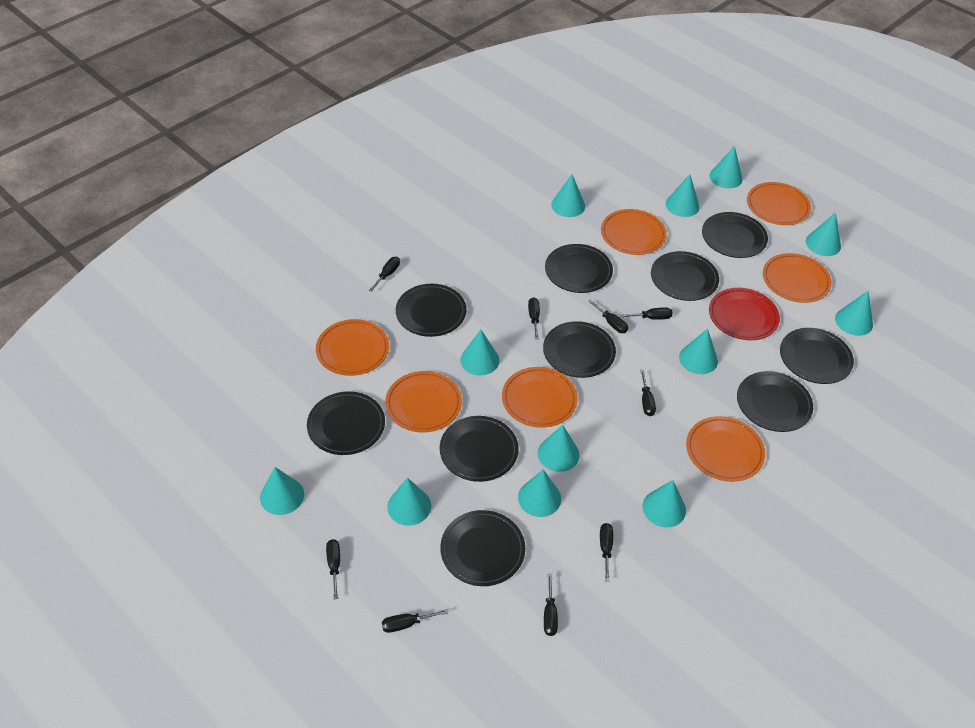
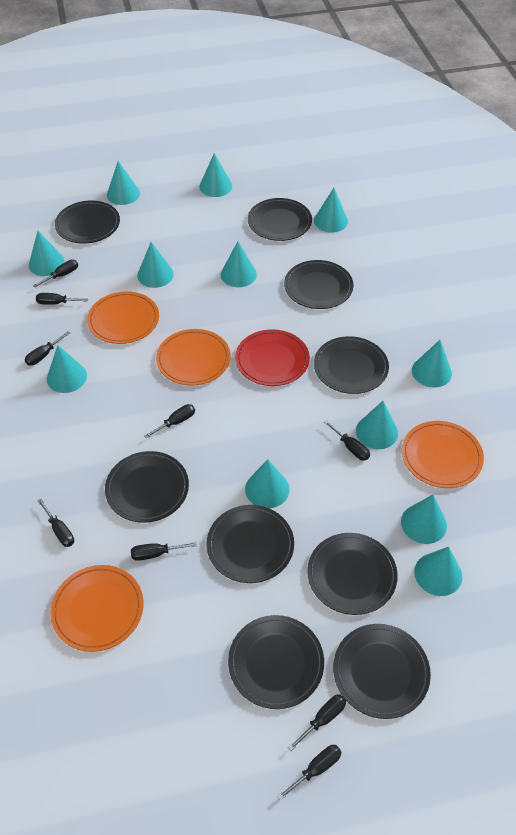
black plate: [307,391,385,455] [396,284,467,337] [440,416,519,482] [440,510,525,586] [543,321,616,378] [545,244,613,293] [651,251,719,301] [702,212,768,258] [737,371,813,432] [780,328,854,384] = 10 -> [55,200,120,244] [105,451,189,523] [207,505,294,583] [228,615,324,709] [248,198,312,241] [284,260,354,309] [307,533,398,615] [314,336,389,394] [333,624,431,719] = 9
orange plate: [316,319,389,376] [385,371,462,432] [502,367,578,428] [601,209,667,255] [686,416,765,482] [747,182,811,225] [763,253,832,303] = 7 -> [50,565,144,652] [87,291,159,344] [156,329,231,385] [402,421,484,488] = 4

